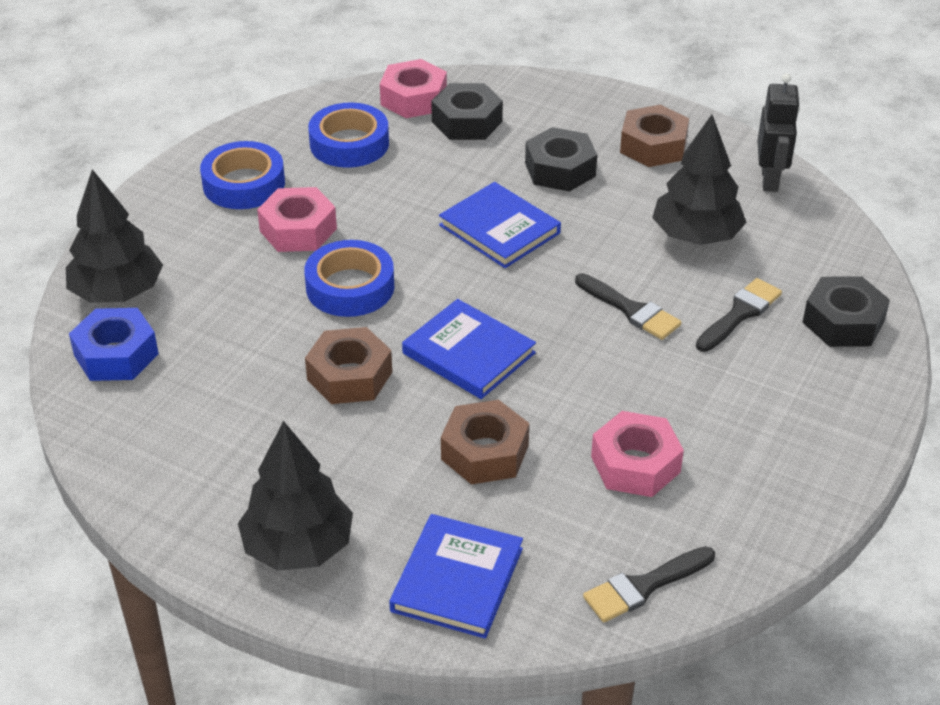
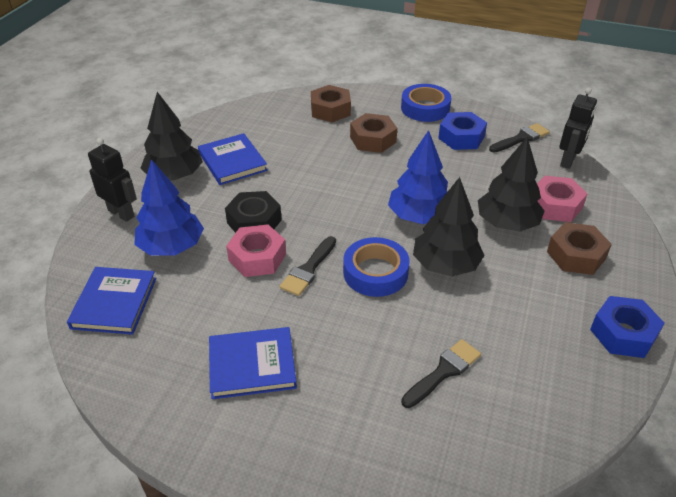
black nut: [431,83,503,140] [525,127,597,192] [802,276,890,347] = 3 -> [225,191,282,233] = 1
black robot: [757,73,800,192] = 1 -> [88,138,137,222] [559,88,597,169] = 2
blue nut: [69,308,159,381] = 1 -> [438,112,487,150] [590,296,664,358] = 2
blue tape: [200,141,285,209] [304,240,394,317] [308,102,389,168] = 3 -> [343,237,410,297] [401,84,451,122] = 2
blue tree: none = 0 -> [134,159,204,256] [388,130,448,224] = 2
pink nut: [257,187,337,252] [380,59,447,118] [591,411,684,497] = 3 -> [226,224,286,277] [537,176,587,222] = 2

